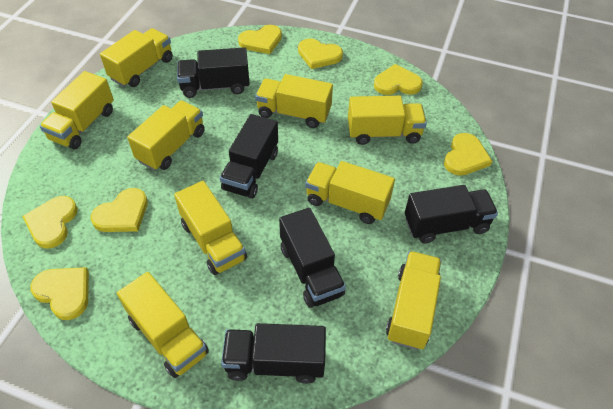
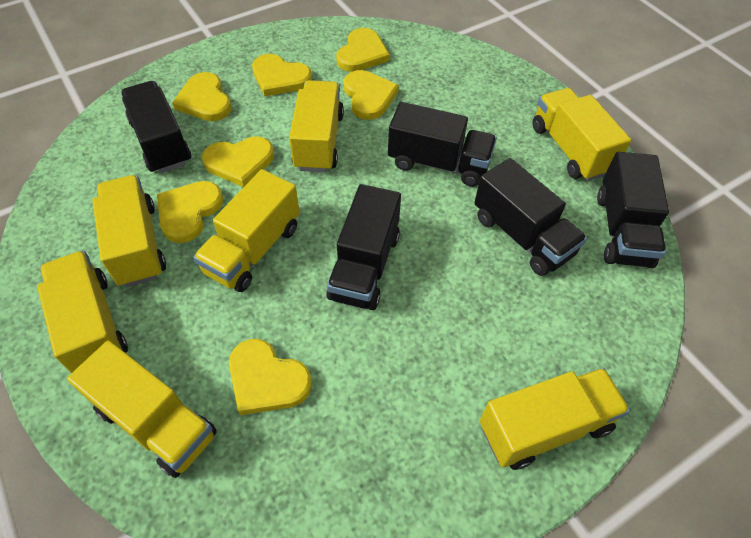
yellow truck: [40,71,114,149] [100,28,173,87] [117,272,209,378] [127,100,205,170] [174,181,247,275] [255,74,333,128] [305,161,395,224] [348,96,427,145] [386,251,441,350] = 9 -> [37,251,128,373] [67,340,217,478] [92,175,166,287] [193,169,300,292] [289,80,344,172] [480,368,630,470] [532,88,631,181] = 7

